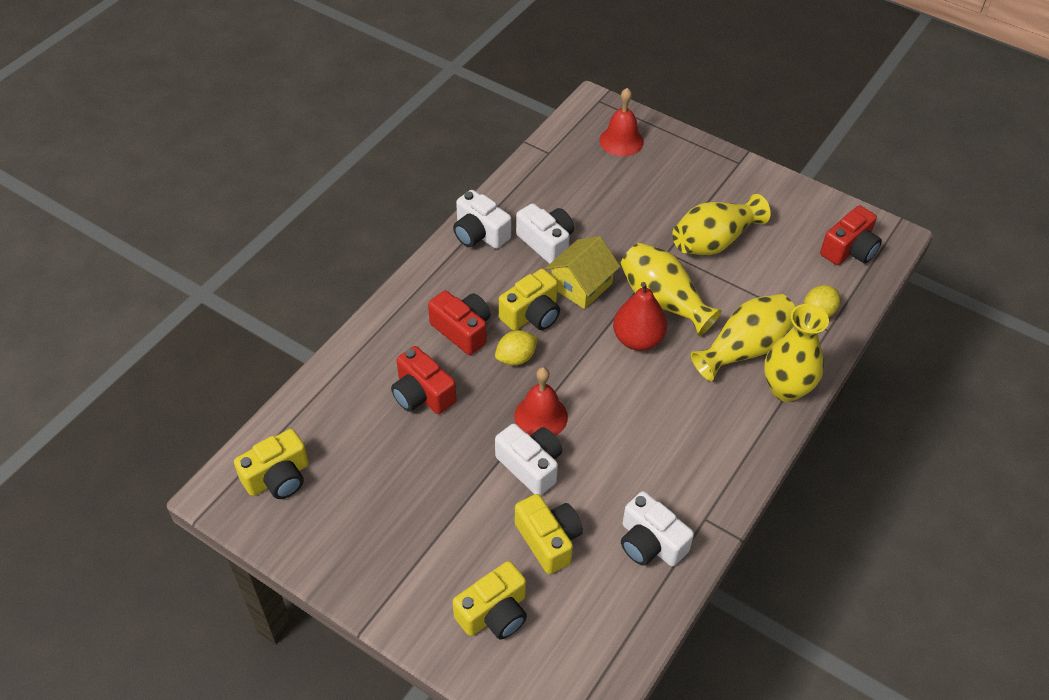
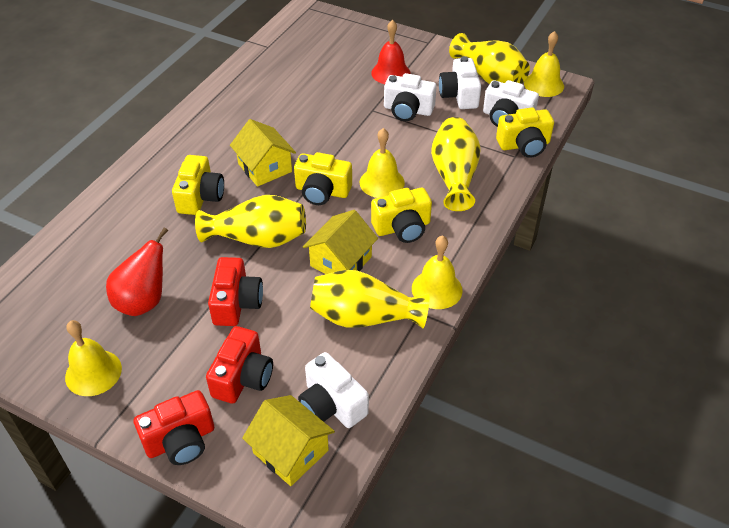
red bell: [514,367,568,436] [600,88,644,156] = 2 -> [371,20,411,84] = 1
yellow bell: none = 0 -> [65,320,122,396] [360,128,405,198] [412,235,463,309] [524,31,564,97] = 4
yellow house: [546,236,621,309] = 1 -> [230,119,296,187] [242,395,335,486] [303,210,378,274] = 3
yellow lemon: [495,330,538,366] [804,285,840,318] = 2 -> none = 0

